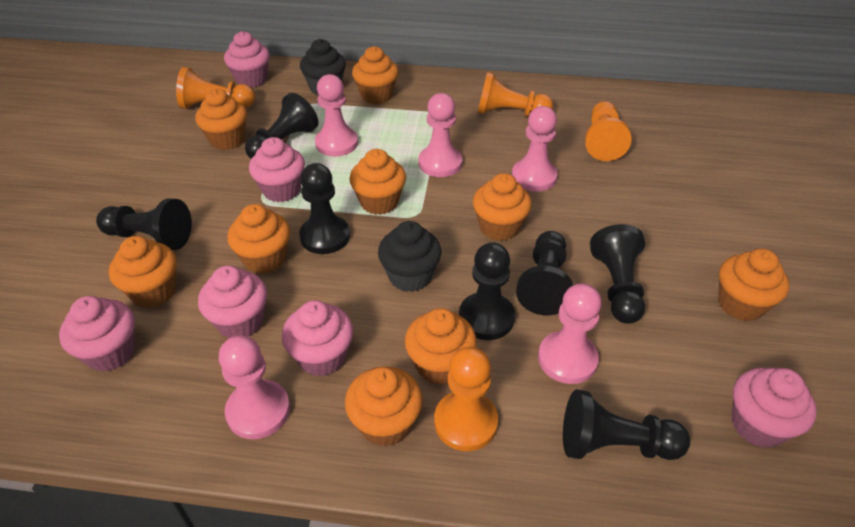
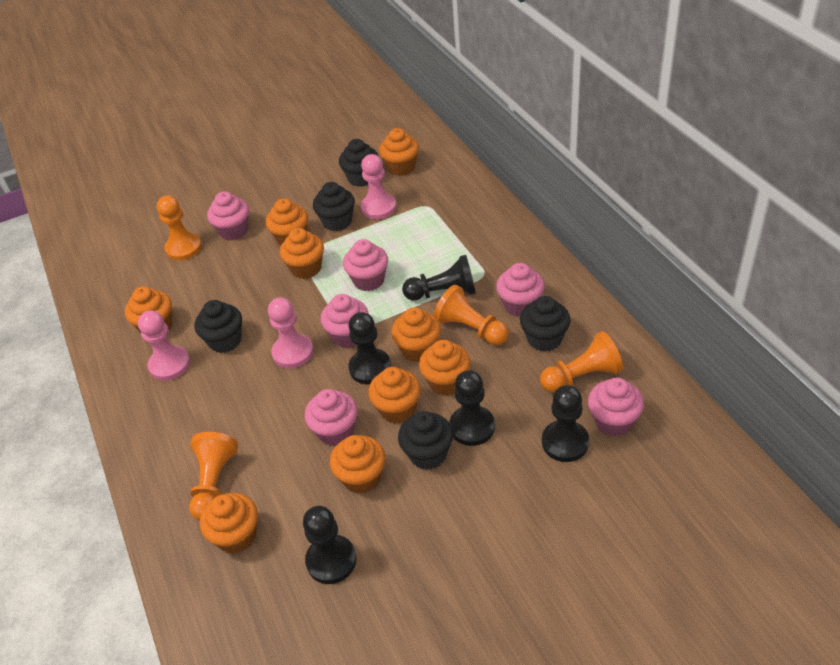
black cupcake: [300,39,346,96] [378,221,441,292] = 2 -> [194,300,242,353] [313,182,355,231] [339,139,378,187] [398,411,453,470] [520,296,571,351] = 5
black pawn: [96,199,192,250] [245,93,318,159] [299,163,350,254] [459,242,515,340] [516,231,573,315] [563,389,690,460] [590,224,645,324] = 7 -> [303,506,356,584] [348,312,391,384] [402,255,476,301] [449,370,495,446] [542,385,589,462] = 5
pink pawn: [219,335,290,439] [315,74,358,156] [418,93,463,177] [512,106,558,192] [538,283,602,384] = 5 -> [138,311,190,381] [268,297,313,368] [361,154,396,219] = 3

